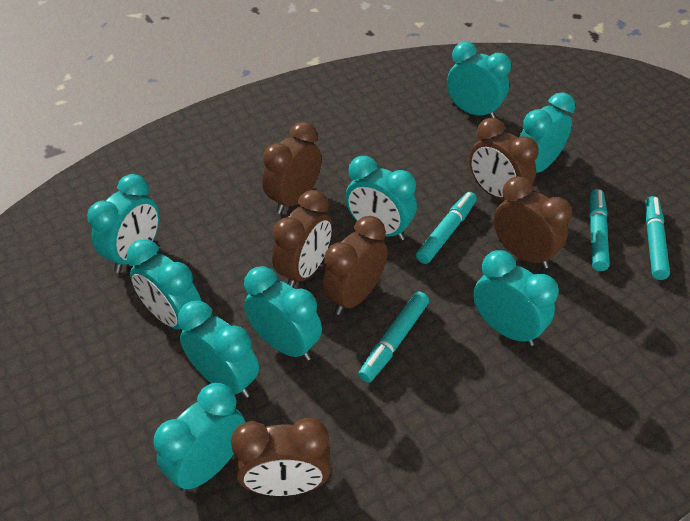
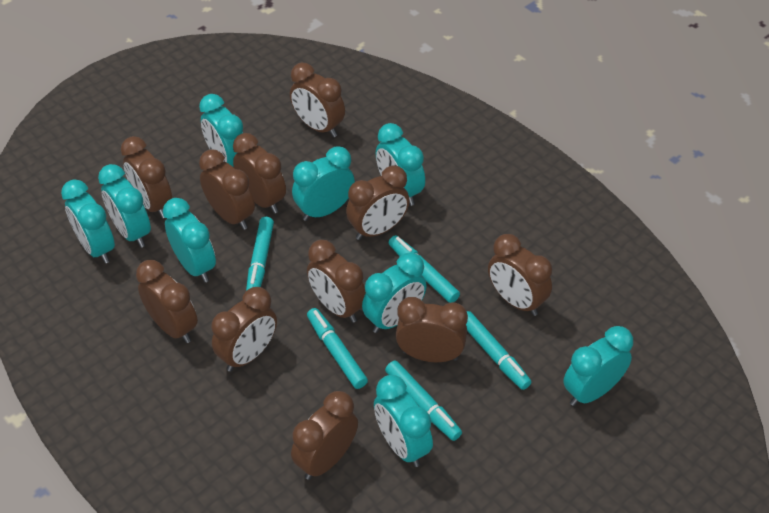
brown clock: [231,418,331,496] [262,122,321,214] [272,190,332,288] [322,216,387,315] [469,118,539,200] [494,176,572,269] = 6 -> [121,136,172,218] [136,260,198,343] [199,149,255,230] [211,287,277,372] [233,133,286,214] [290,63,345,137] [291,391,358,480] [307,240,366,323] [346,166,410,240] [396,297,468,362] [488,234,552,316] = 11
turquoise marker: [358,292,429,383] [416,192,477,264] [589,189,610,271] [645,196,670,280] = 4 -> [246,217,274,291] [307,308,368,389] [385,360,462,441] [388,235,460,303] [466,311,531,390] = 5

